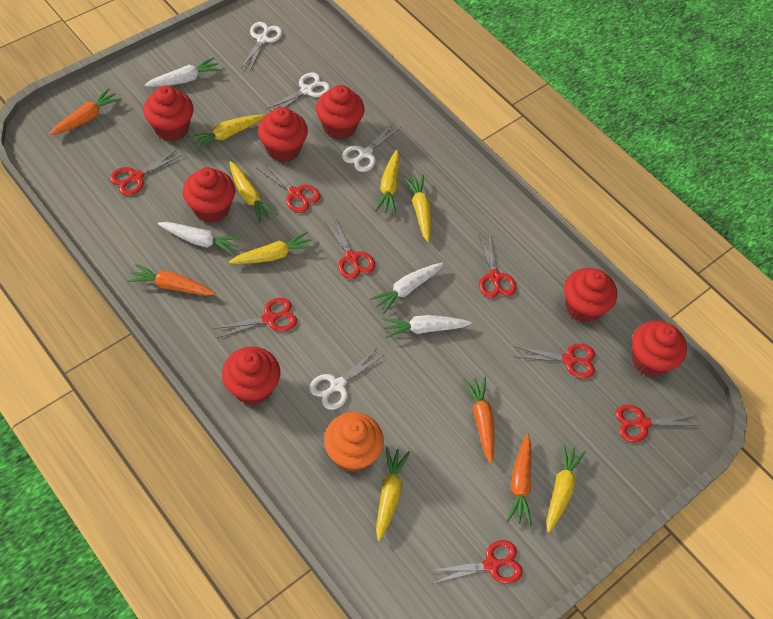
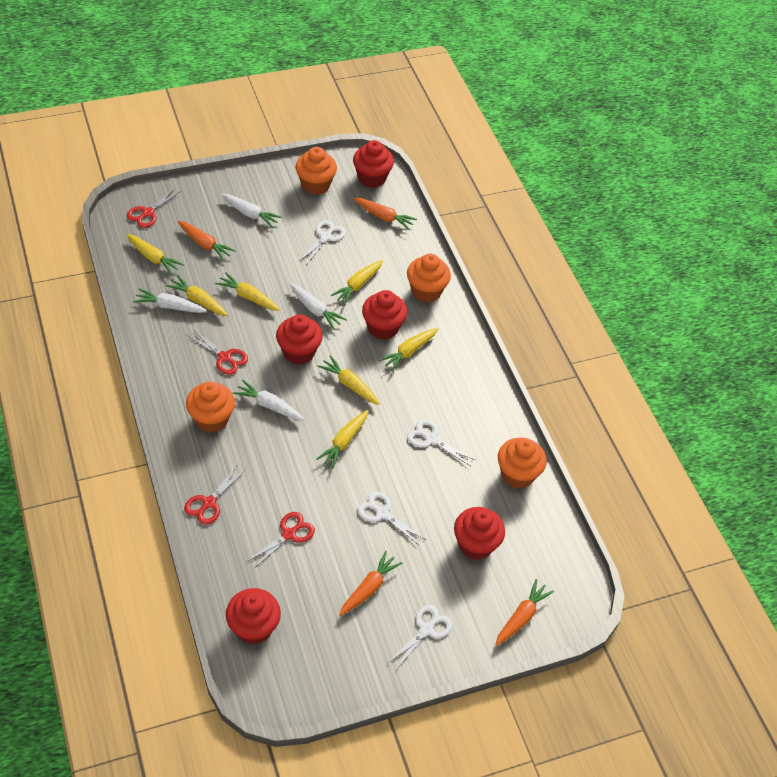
orange cupcake: [324,412,384,472] = 1 -> [186,381,235,433] [296,147,337,195] [407,254,451,303] [498,438,547,488] = 4
red cupcake: [143,86,194,141] [183,167,235,223] [222,347,280,405] [258,107,308,162] [316,85,365,140] [564,268,617,323] [632,321,687,377] = 7 -> [226,588,281,645] [276,314,323,365] [353,140,394,188] [362,290,408,340] [454,507,505,560] = 5
red scissors: [110,149,182,196] [214,298,297,338] [257,162,321,213] [325,215,375,279] [431,540,523,584] [479,234,516,298] [514,344,595,378] [615,405,697,442] = 8 -> [127,188,181,228] [184,466,245,525] [187,329,248,375] [246,512,315,569] = 4

